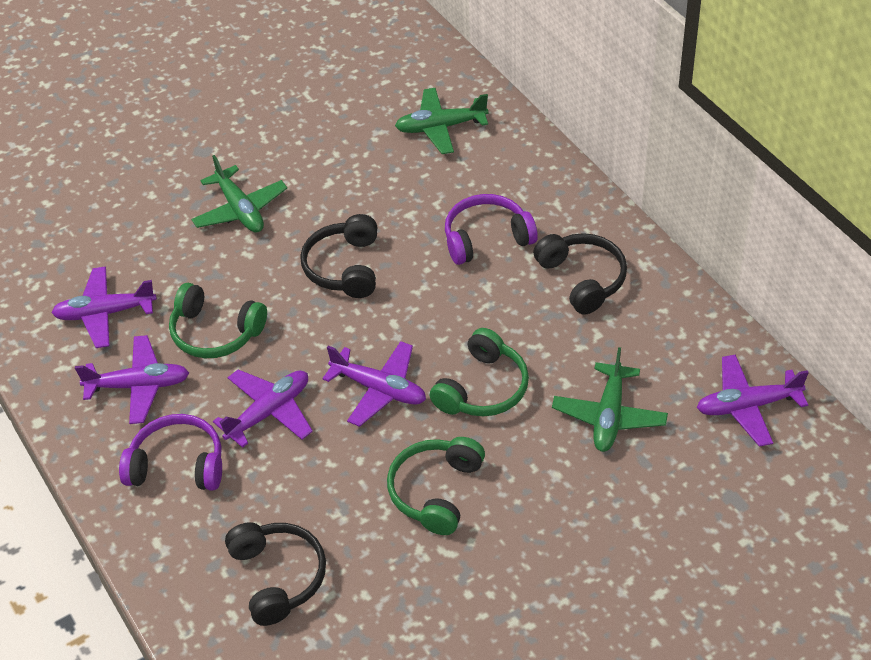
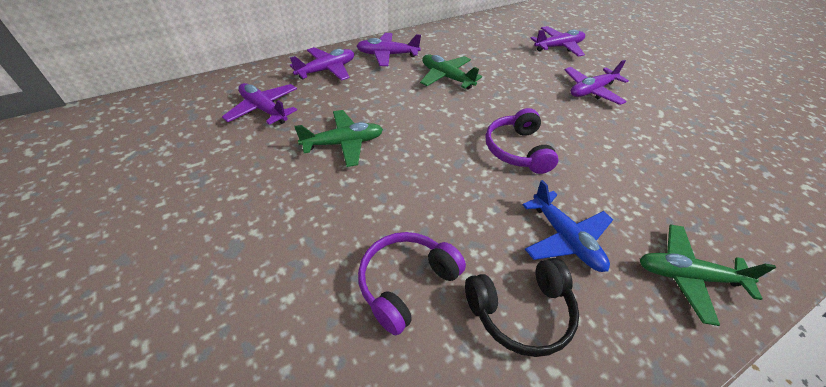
black headphones: [225,522,326,626] [300,214,377,298] [533,233,627,315] = 3 -> [465,258,579,357] = 1
blue plane: none = 0 -> [522,180,613,272] = 1
green headphones: [169,283,267,358] [387,437,485,535] [430,328,529,417] = 3 -> none = 0

